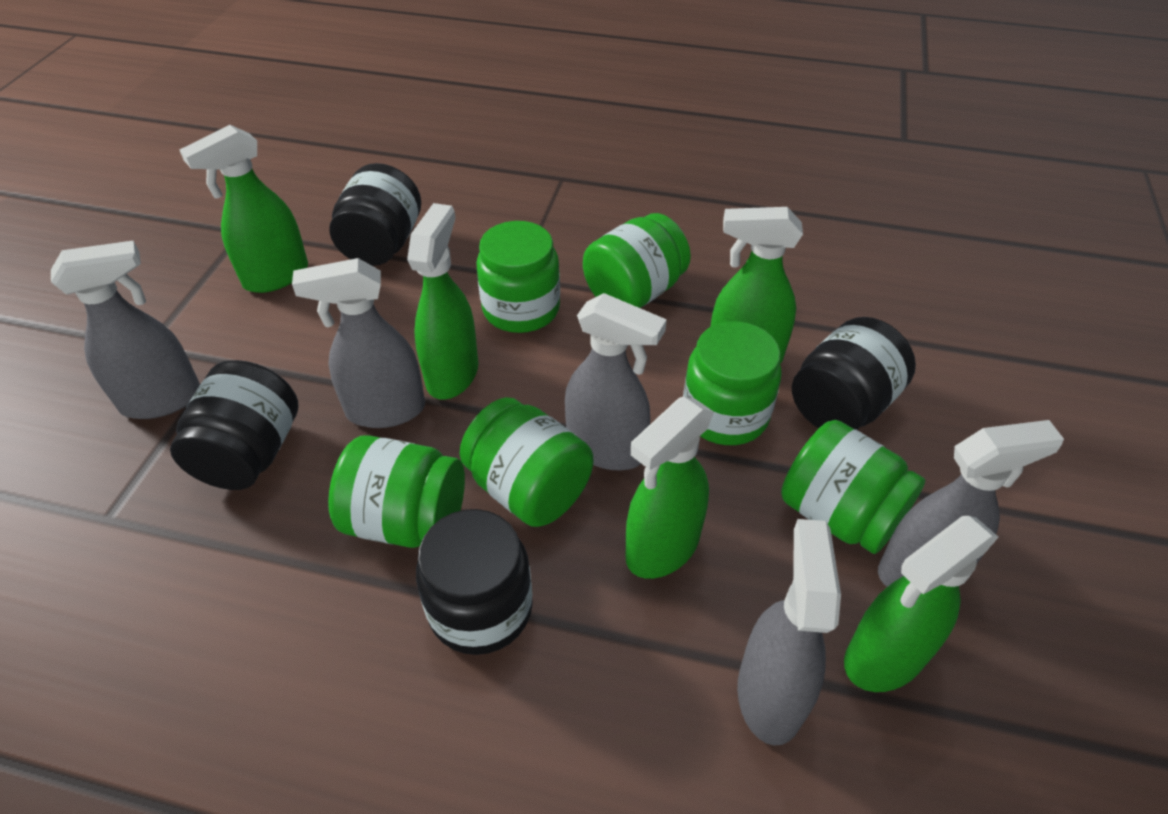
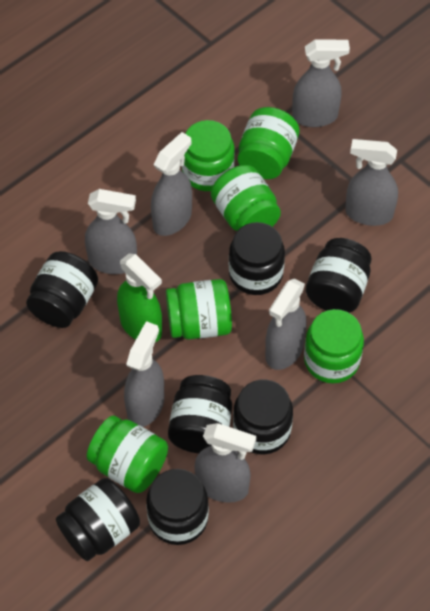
black jar: [170,360,299,490] [329,163,421,266] [416,509,533,655] [792,317,916,430] = 4 -> [26,251,98,328] [56,478,140,561] [146,469,209,545] [168,375,232,454] [229,222,285,295] [233,379,293,454] [306,238,372,313] = 7
green spray bottle: [180,125,308,293] [407,203,478,400] [626,396,714,579] [710,207,803,364] [844,516,999,692] = 5 -> [117,253,162,342] = 1
grey spray bottle: [51,241,200,419] [292,258,425,428] [565,293,667,470] [737,519,841,746] [878,420,1064,587] = 5 -> [85,189,137,274] [124,321,164,427] [151,132,192,236] [195,423,256,503] [265,278,307,370] [292,39,350,127] [345,139,398,226] = 7

